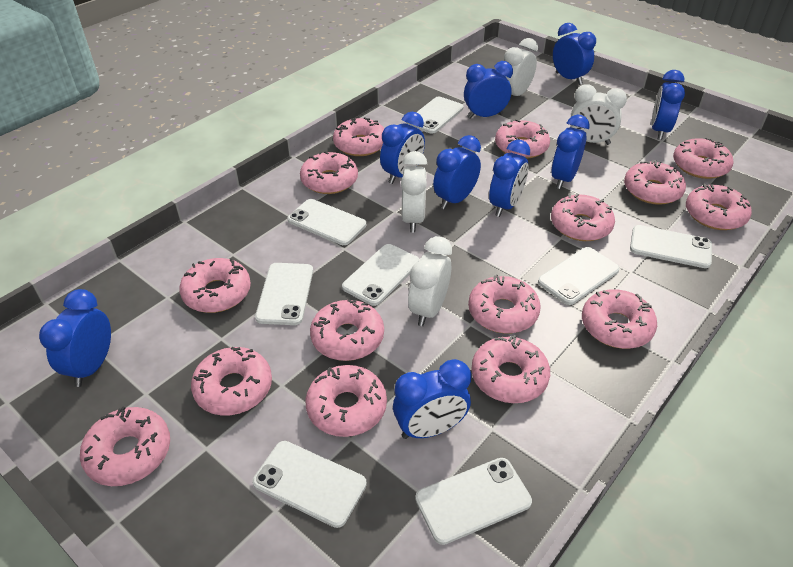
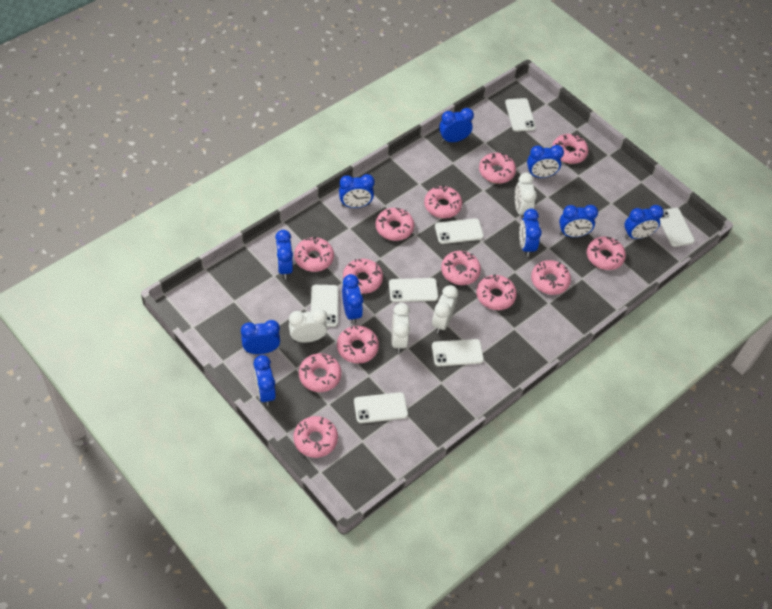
blue clock: [39,289,111,387] [380,112,425,184] [393,359,471,439] [433,135,481,209] [464,61,513,119] [489,140,530,217] [551,115,590,189] [553,23,596,85] [651,70,685,140] = 9 -> [241,320,280,354] [254,355,276,406] [275,230,293,279] [339,174,375,208] [342,274,363,324] [439,108,474,143] [519,209,542,257] [527,145,564,178] [559,205,598,237] [624,205,664,239] = 10
pink donut: [80,406,170,486] [179,258,251,313] [191,347,272,415] [300,151,358,194] [305,365,387,437] [310,299,384,361] [333,117,384,156] [468,274,541,334] [471,335,550,403] [495,119,550,159] [551,194,615,241] [582,289,657,349] [624,160,686,205] [673,138,734,179] [686,184,752,230] = 15 -> [294,237,334,272] [294,416,338,458] [299,353,342,392] [337,326,379,363] [343,259,383,294] [376,208,414,241] [424,185,462,218] [441,251,481,285] [476,274,517,310] [479,153,516,184] [531,260,571,295] [552,134,589,164] [587,236,626,270] = 13
white phone: [253,441,367,528] [255,263,313,325] [287,199,366,245] [342,244,420,306] [406,97,464,134] [415,458,532,545] [538,247,620,305] [630,225,712,268] = 8 -> [311,285,338,327] [354,392,408,423] [389,278,438,302] [432,339,484,366] [435,218,484,244] [505,98,536,132] [659,208,695,247] = 7

